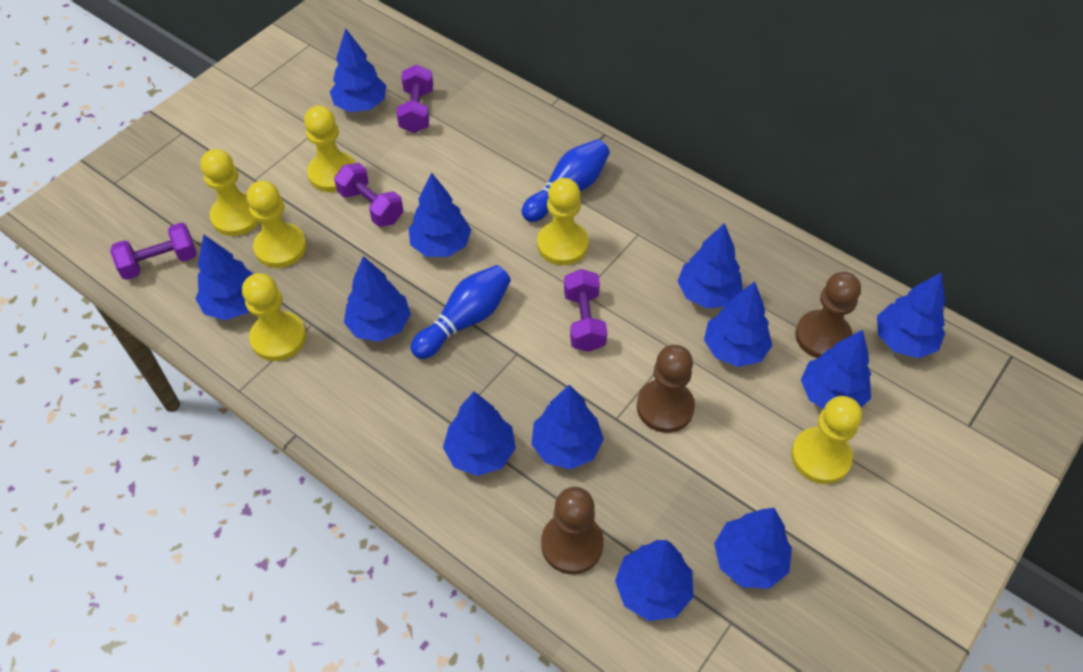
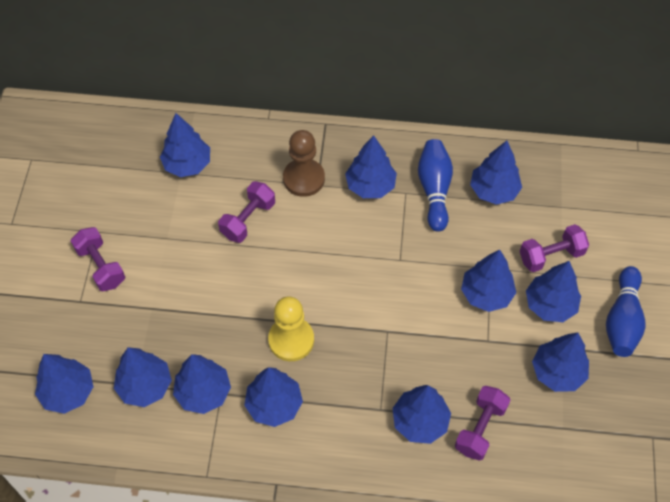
blue tree: [195,235,254,320] [330,28,386,112] [344,256,411,342] [408,172,471,257] [443,391,516,476] [531,385,604,469] [615,540,693,621] [677,223,743,309] [704,282,772,367] [714,508,792,589] [801,330,871,409] [877,272,945,358] = 12 -> [35,354,93,414] [114,347,172,407] [160,113,210,177] [173,354,231,414] [244,367,303,427] [345,135,397,198] [393,385,451,444] [461,249,516,312] [470,141,522,205] [526,261,581,322] [532,333,589,392] = 11
brown pawn: [541,487,604,574] [637,345,695,433] [795,272,861,358] = 3 -> [283,130,325,197] = 1
yellow pawn: [201,149,260,236] [242,273,306,361] [247,180,307,268] [304,106,356,192] [537,178,589,265] [791,396,862,484] = 6 -> [268,296,314,361] = 1

